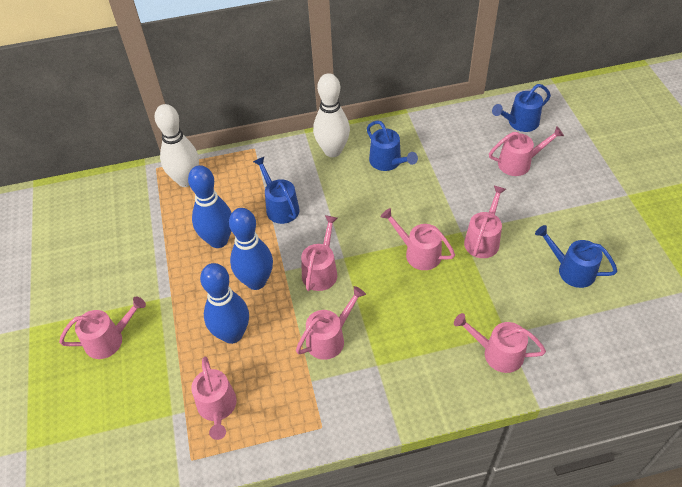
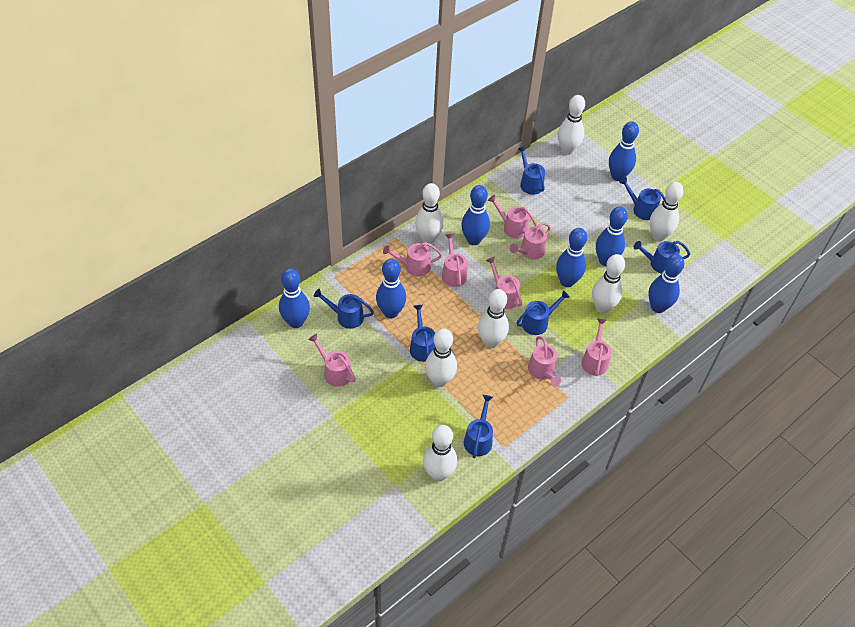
blue bowling pin: [188,165,232,248] [200,263,249,344] [229,208,273,290] = 3 -> [279,268,310,328] [376,259,406,318] [461,185,490,245] [556,228,587,287] [596,206,628,266] [609,121,639,181] [648,254,684,313] = 7
blue watering can: [253,157,300,224] [367,120,418,171] [492,84,551,132] [535,225,617,288] = 4 -> [313,289,374,329] [410,305,435,362] [464,395,493,458] [516,290,570,335] [518,146,545,195] [619,177,665,220] [634,241,690,274] = 7
white bowling pin: [154,104,199,187] [313,73,350,157] = 2 -> [415,183,444,244] [423,425,457,481] [425,328,457,387] [478,289,509,348] [558,95,585,155] [592,254,625,314] [650,182,684,241] = 7

